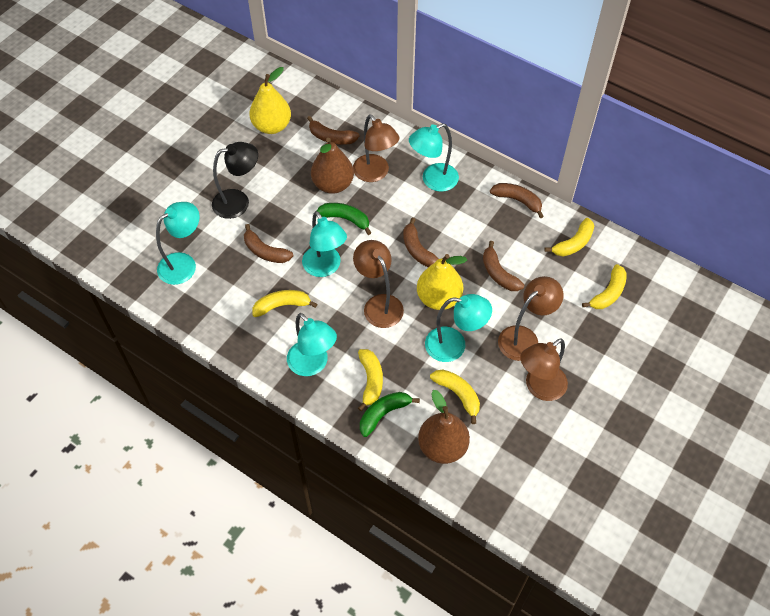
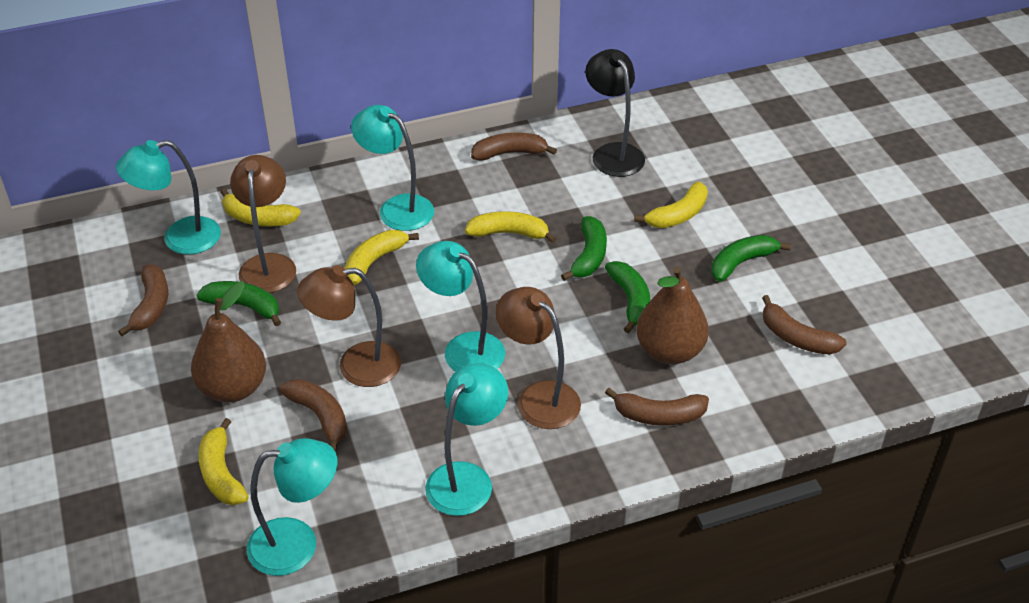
brown lamp: [353,115,399,182] [353,240,404,328] [498,276,564,361] [520,339,568,401] = 4 -> [230,155,296,293] [297,265,401,387] [496,287,581,429] = 3
green banana: [317,203,371,235] [360,392,420,437] = 2 -> [196,281,281,326] [561,216,607,281] [605,261,650,333] [711,235,791,282] = 4
yellow pear: [249,67,291,134] [417,254,467,310] = 2 -> none = 0

